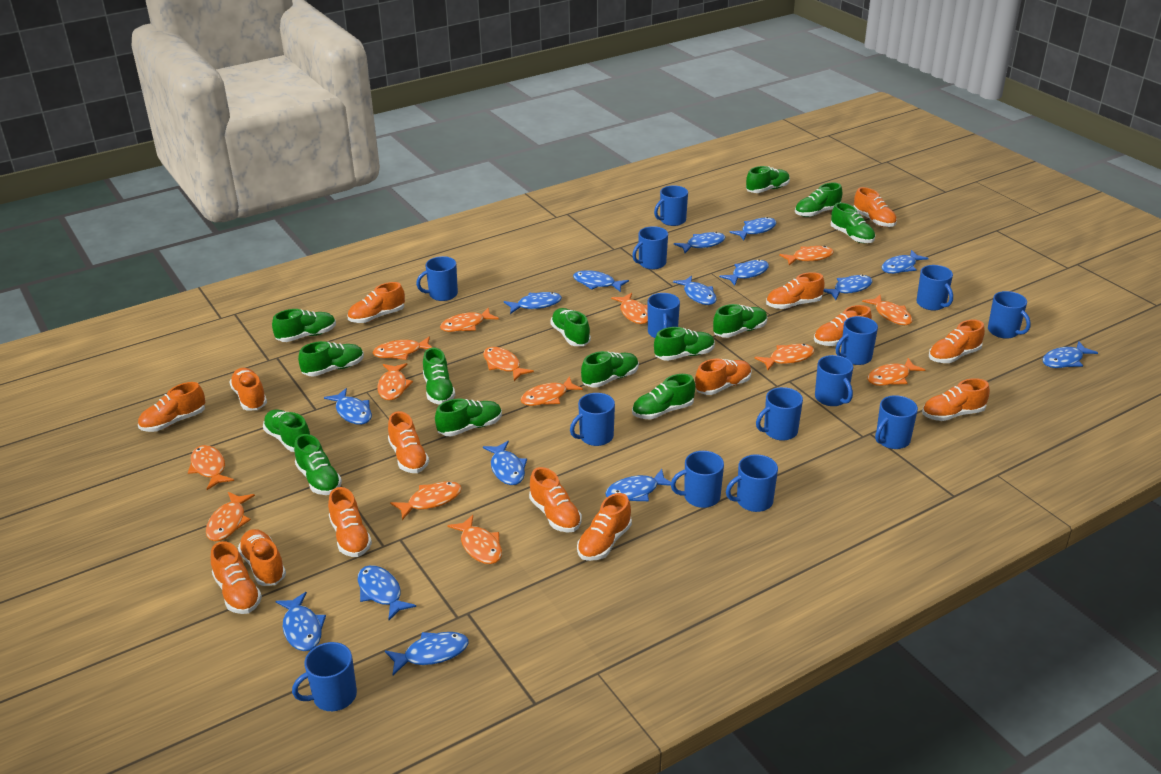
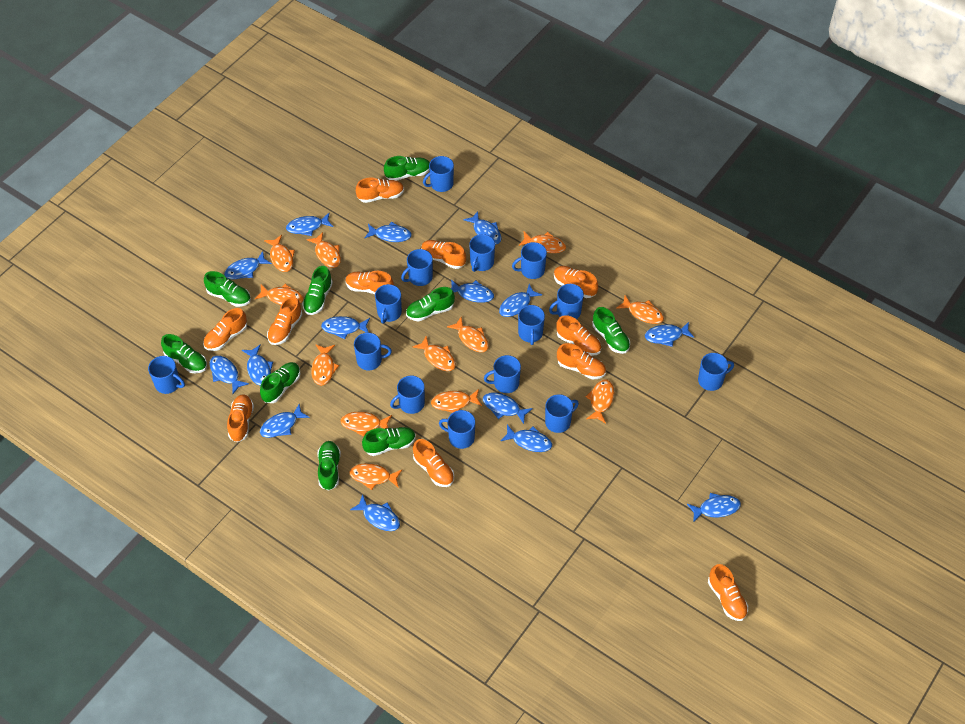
green shoe: [263,409,310,452] [272,309,336,342] [294,434,342,495] [298,341,364,377] [423,348,455,404] [435,399,502,436] [550,308,591,346] [581,351,639,387] [632,374,695,419] [654,327,715,361] [713,304,768,338] [746,166,790,193] [795,183,842,217] [831,203,875,243] = 14 -> [161,334,207,373] [204,271,251,307] [260,362,300,403] [302,266,333,315] [317,441,341,491] [362,427,416,456] [384,156,430,181] [406,287,455,321] [592,307,630,354] = 9
orange fish: [188,445,234,490] [206,492,255,541] [373,337,433,360] [377,363,413,401] [390,481,462,520] [440,308,499,332] [447,515,502,564] [483,347,534,381] [520,376,583,406] [611,293,648,324] [755,344,814,370] [779,246,834,265] [862,295,912,325] [867,358,925,386] = 14 -> [255,284,303,305] [264,235,295,272] [307,232,341,268] [311,344,339,386] [340,412,392,437] [349,463,402,490] [413,336,456,371] [431,389,482,413] [447,317,489,352] [519,232,566,253] [586,379,614,423] [616,296,664,324] = 12
orange shoe: [138,382,205,432] [211,541,262,614] [230,368,267,410] [238,529,286,586] [328,487,372,557] [348,282,405,323] [388,411,429,473] [529,467,582,532] [577,493,632,561] [695,359,752,395] [766,272,825,309] [814,305,872,346] [854,187,897,227] [922,378,990,421] [929,320,985,363] = 15 -> [203,308,247,351] [227,394,254,442] [267,297,302,345] [345,271,394,294] [356,177,404,203] [413,439,454,487] [421,240,466,269] [554,266,598,298] [556,315,601,356] [557,343,606,379] [708,564,748,621] = 11

